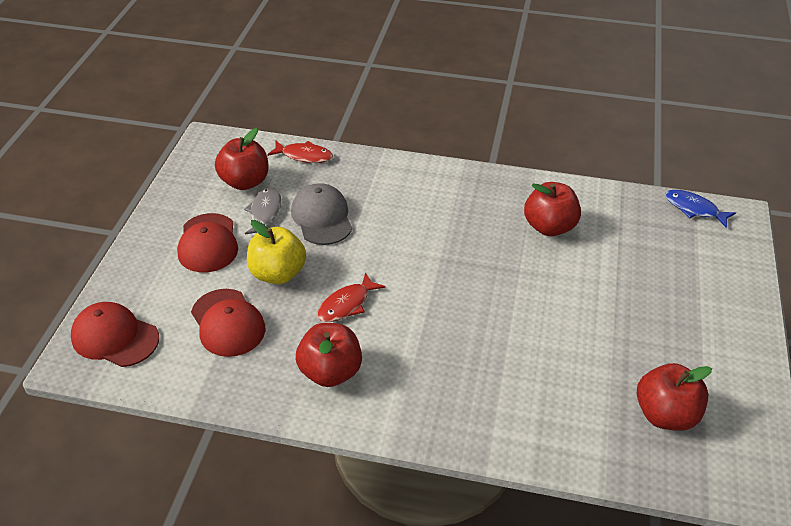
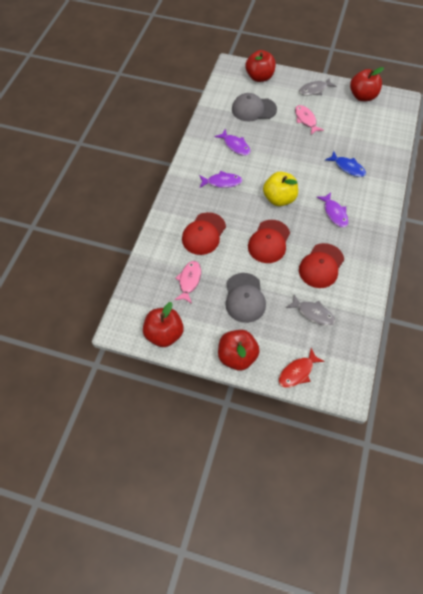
grey cap: [291,183,352,245] = 1 -> [225,273,266,323] [232,93,277,122] = 2
grey fish: [244,187,281,235] = 1 -> [286,294,336,326] [299,78,337,96] = 2
pink fish: none = 0 -> [175,261,201,304] [295,105,324,135] = 2
purple fish: none = 0 -> [199,171,242,188] [215,129,251,156] [316,192,349,228] = 3
red fish: [267,140,333,163] [317,272,385,322] = 2 -> [278,348,325,388] = 1

